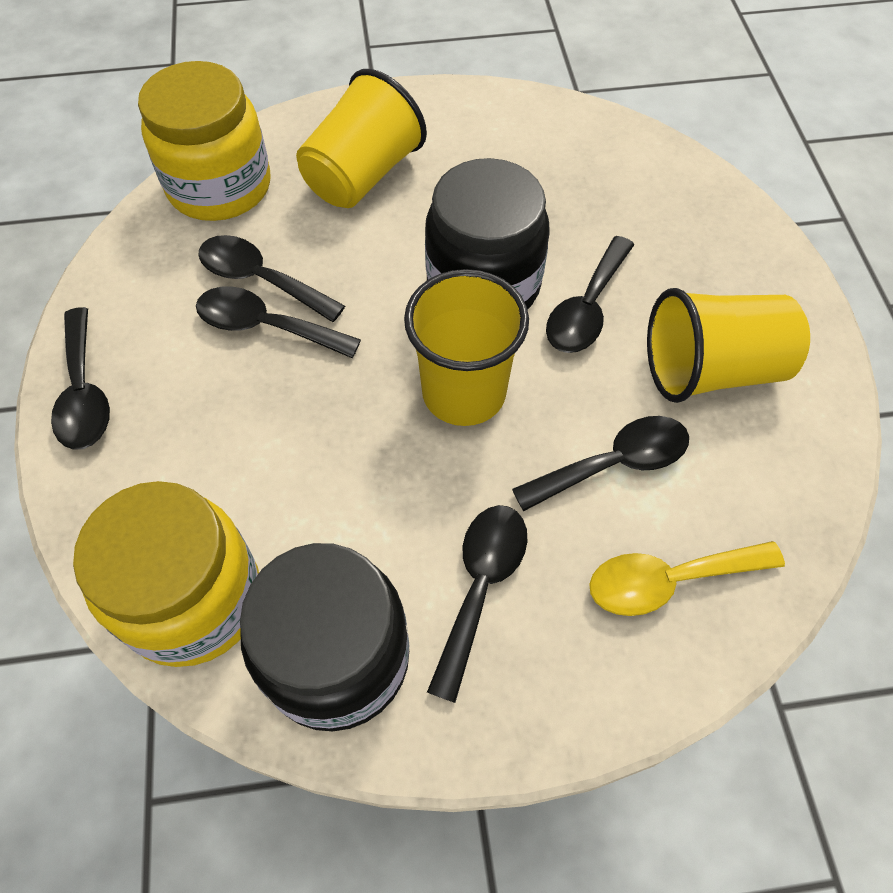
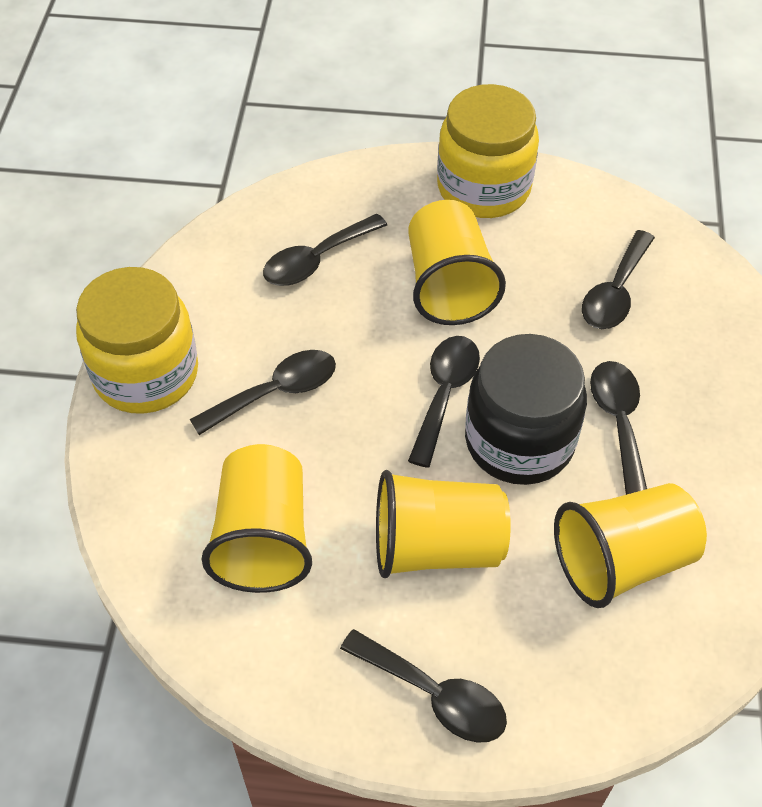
black jar: [240,543,409,731] [425,158,550,310] = 2 -> [465,334,587,485] = 1
yellow cup: [296,69,427,208] [404,269,529,426] [647,288,810,403] = 3 -> [201,444,312,593] [376,470,511,578] [408,200,506,325] [554,483,707,608] = 4
yellow spoon: [589,541,785,616] = 1 -> none = 0

